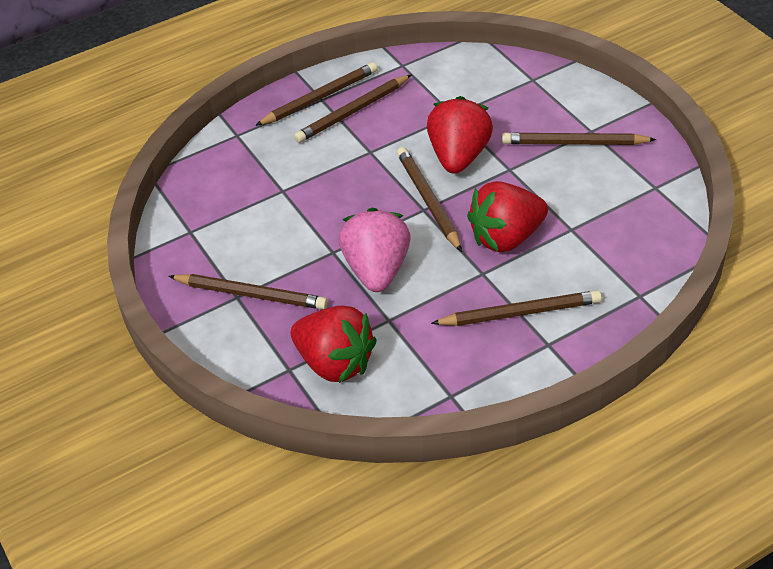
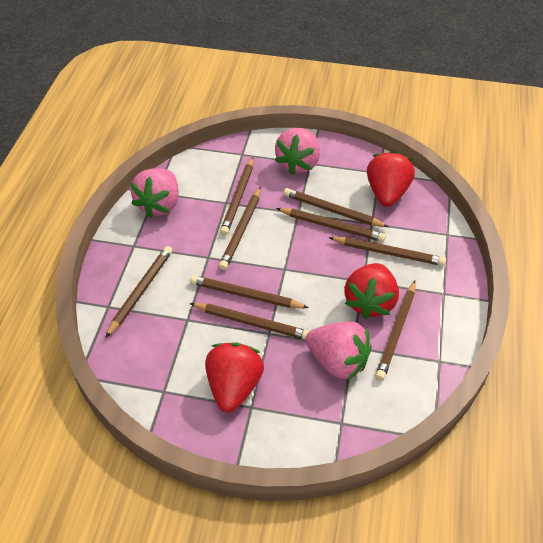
brown pencil: [169,274,328,310] [255,62,378,126] [294,74,412,143] [397,147,462,252] [431,290,602,326] [502,132,656,145] = 6 -> [105,246,172,338] [190,275,309,308] [190,303,310,340] [219,187,261,270] [220,157,254,235] [276,208,386,242] [284,188,388,227] [329,237,446,266] [375,280,416,381] = 9
pink strawberry: [339,208,411,292] = 1 -> [131,168,179,218] [275,128,320,175] [306,322,372,380] = 3

